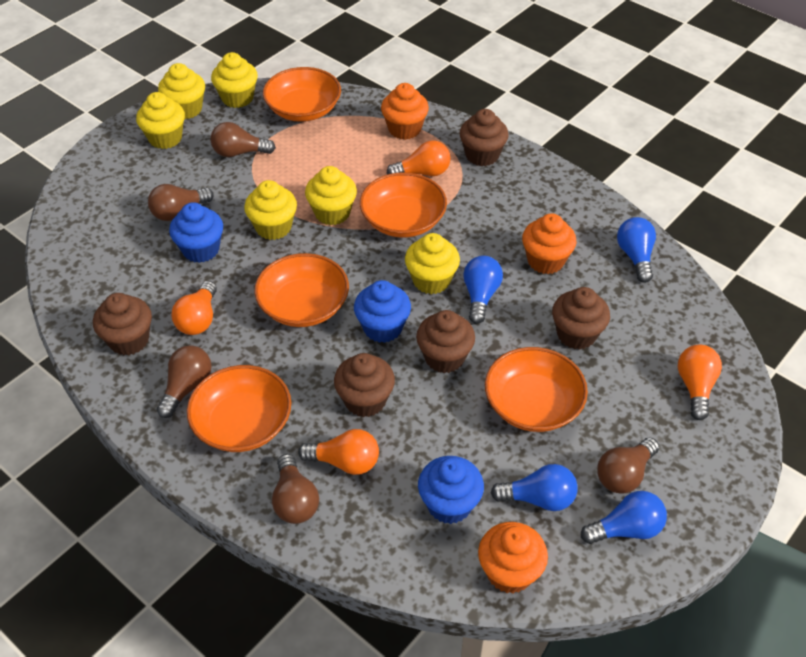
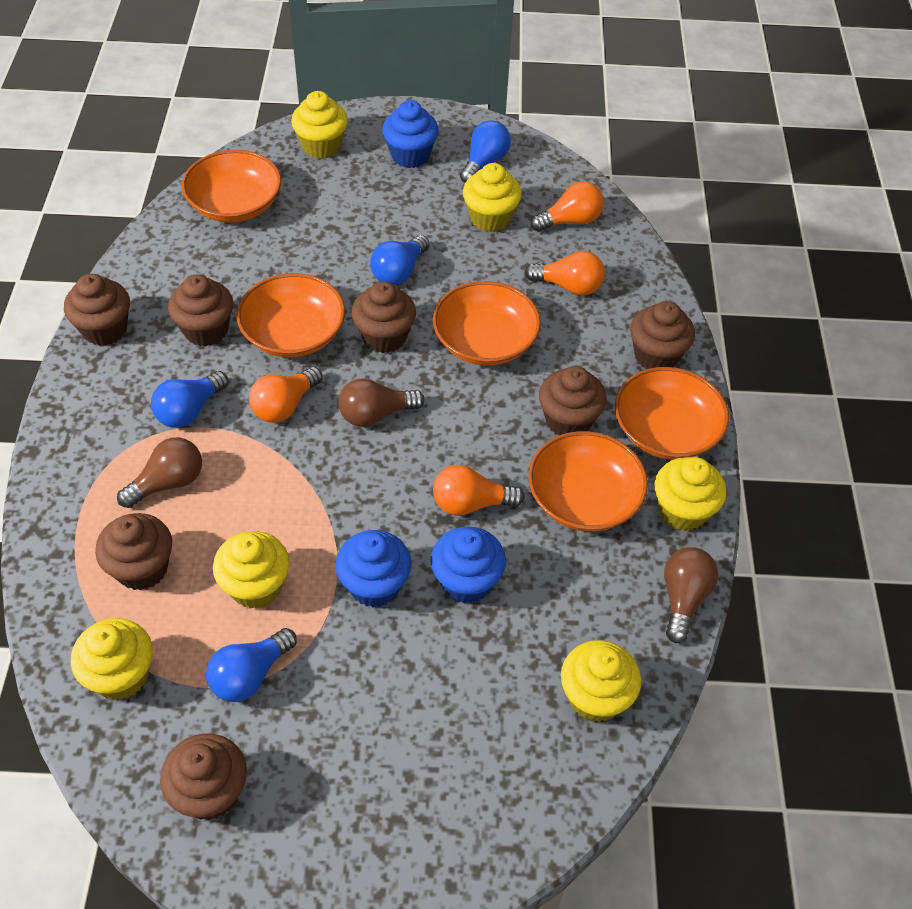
brown cupcake: [93,293,152,355] [334,353,395,417] [416,310,475,373] [459,109,509,166] [552,287,610,350] = 5 -> [64,274,130,346] [95,513,172,591] [160,733,247,820] [168,274,233,346] [351,282,416,353] [539,366,607,435] [630,301,695,369] = 7
brown light bulb: [148,184,214,221] [157,345,212,418] [211,122,276,157] [272,454,319,524] [597,437,659,494] = 5 -> [117,437,202,508] [338,378,425,427] [664,547,719,643] = 3
orange cupcake: [381,83,429,140] [478,522,548,593] [522,214,577,274] = 3 -> none = 0

